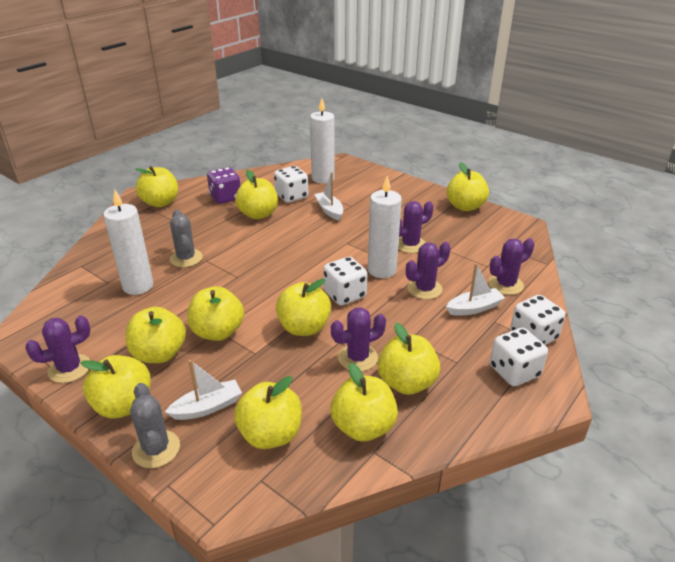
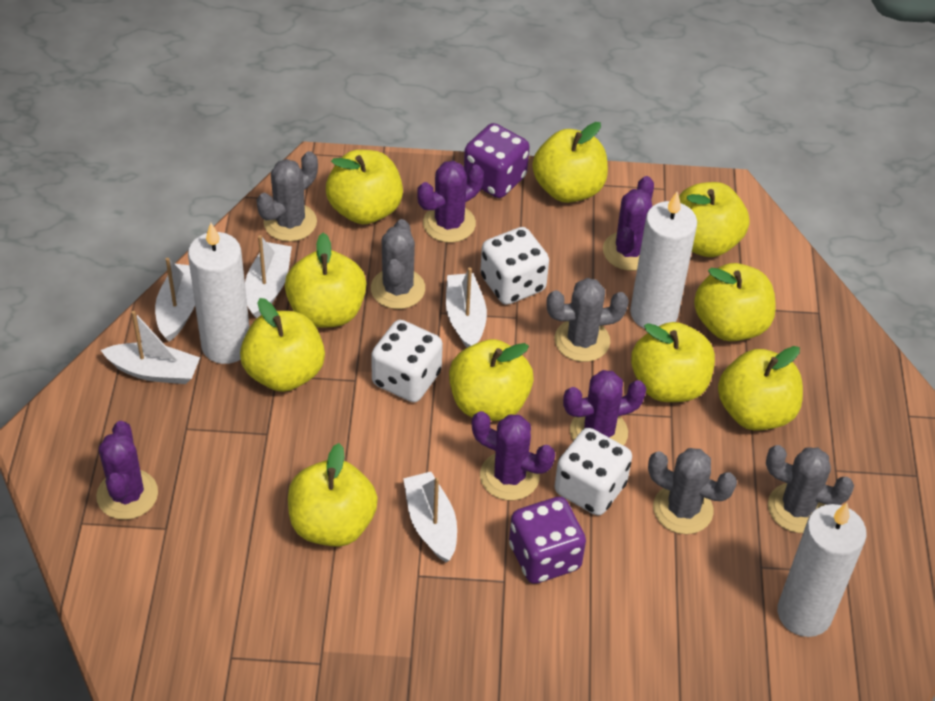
grey cactus: [130,383,180,468] [170,210,203,267] = 2 -> [257,151,318,242] [371,219,425,309] [546,278,629,362] [648,448,737,534] [766,445,854,533] = 5
purple dice: [207,167,241,204] = 1 -> [464,123,529,198] [509,497,586,584] = 2
white boat: [165,360,242,420] [314,172,343,221] [446,263,505,316] = 3 -> [101,311,200,384] [155,258,195,342] [245,235,292,318] [403,472,457,562] [446,267,487,348] = 5
white dice: [274,166,308,203] [323,257,367,306] [490,328,548,386] [510,295,565,345] = 4 -> [371,320,443,402] [480,227,549,305] [555,428,632,516] = 3

